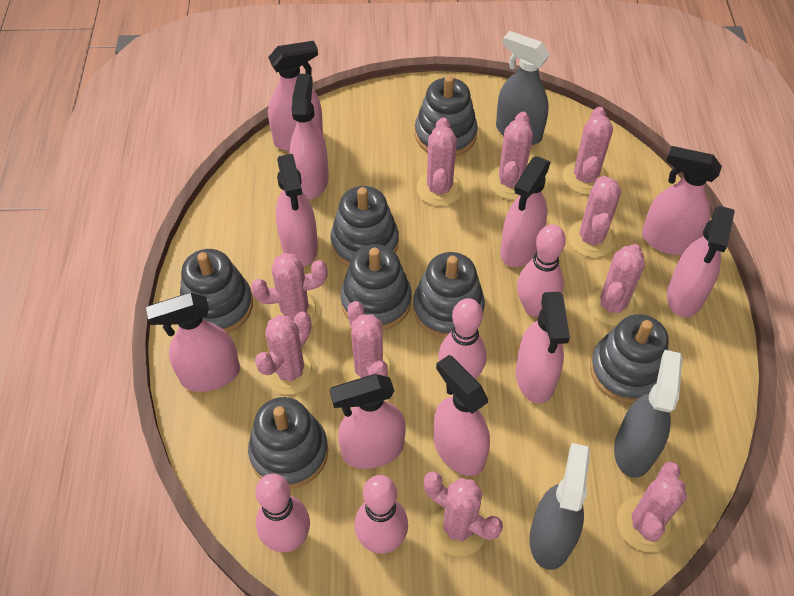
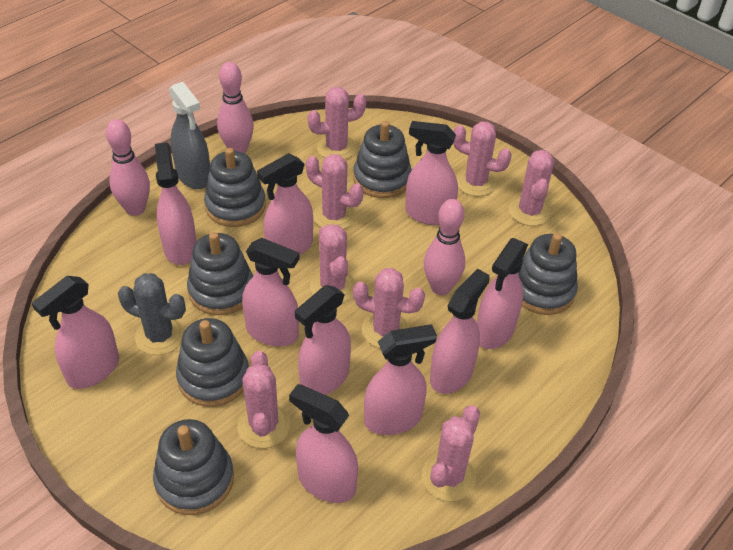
grey cactus: none = 0 -> [118,273,186,355] = 1
grey spray bottle: [496,31,550,145] [529,443,590,570] [614,350,683,478] = 3 -> [169,82,210,189] = 1
grey stacking toy: [180,249,253,333] [248,397,328,489] [331,186,399,267] [340,244,412,330] [413,252,485,338] [415,76,478,156] [590,314,669,403] = 7 -> [153,419,234,515] [176,318,249,407] [187,232,253,315] [204,148,266,227] [353,121,412,198] [518,233,578,315] = 6
pink bowling pin: [255,474,310,552] [355,475,408,554] [438,298,486,379] [517,224,566,317] = 4 -> [106,119,150,216] [217,62,254,154] [424,199,465,295] = 3
pink cactus: [251,253,328,326] [255,312,317,395] [343,301,395,382] [417,117,463,206] [424,471,503,556] [488,112,533,199] [563,107,613,195] [568,176,621,257] [588,244,645,326] [617,462,687,552] = 10 -> [237,351,290,448] [306,154,363,229] [307,87,366,159] [310,224,356,302] [353,268,425,348] [422,405,480,501] [453,122,512,196] [509,150,554,226] = 8

